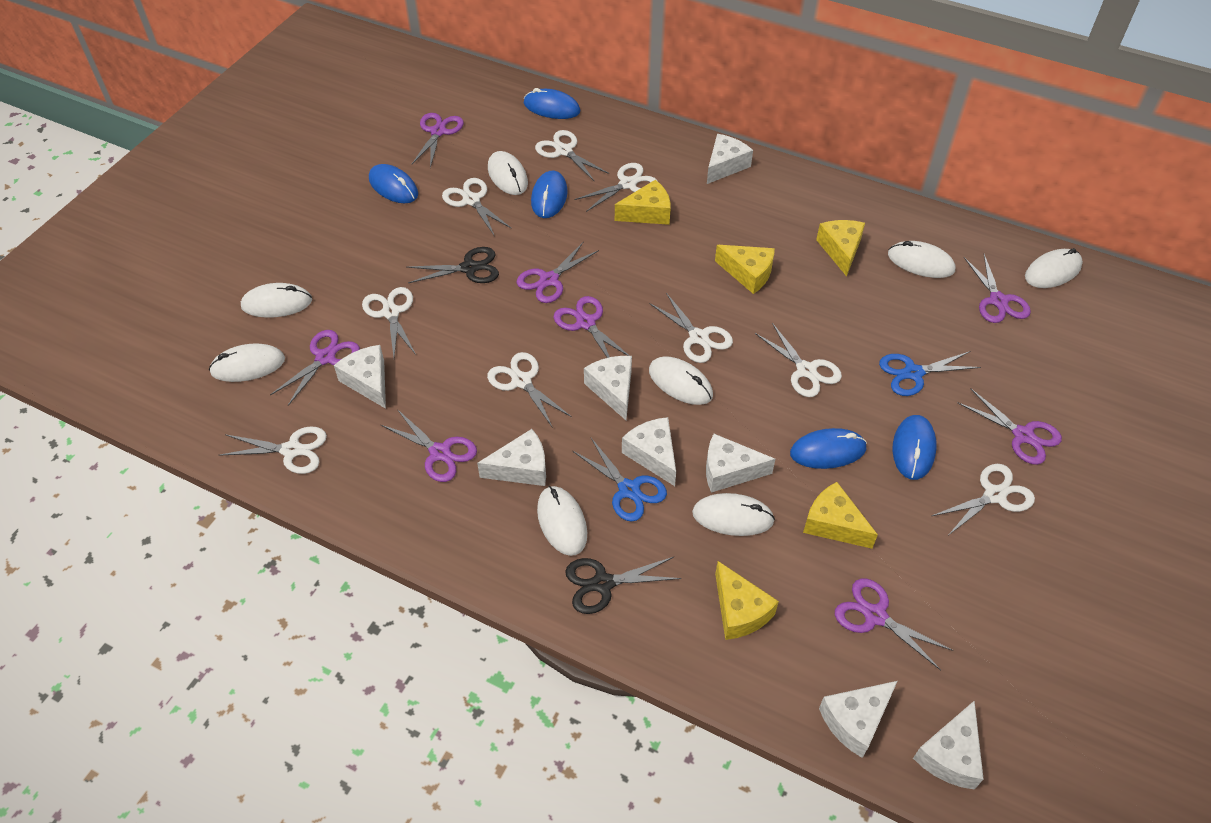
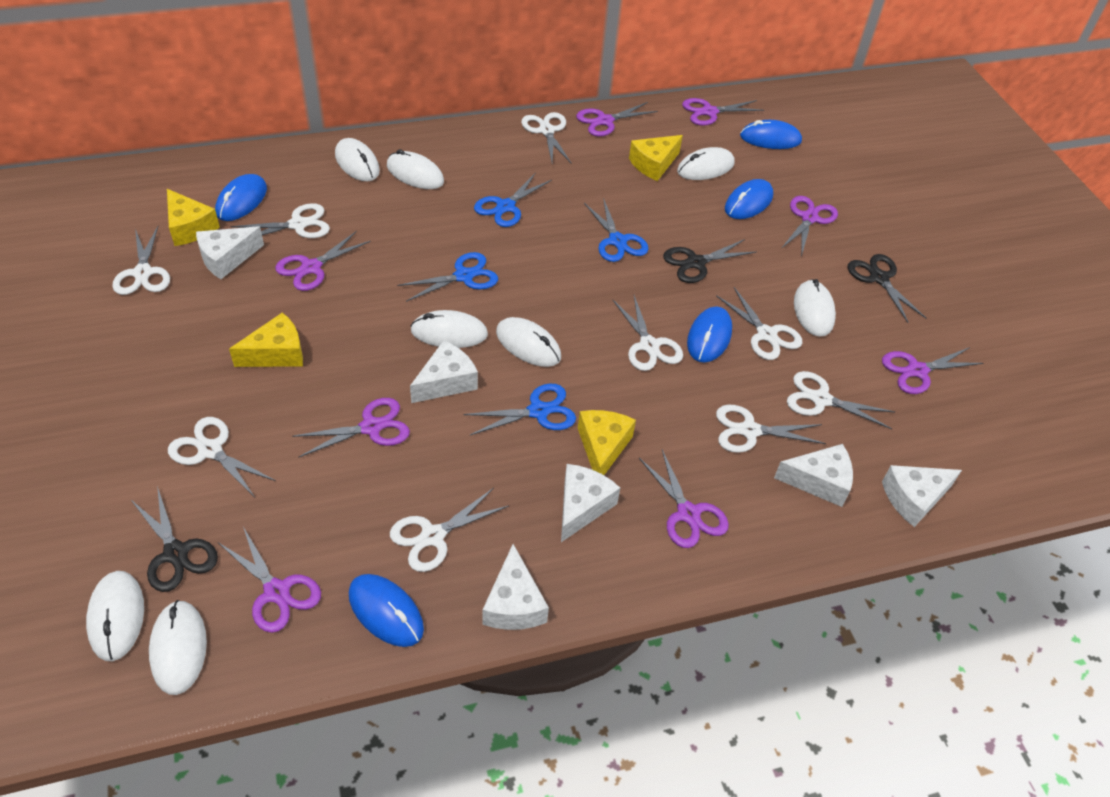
black scissors: [407,247,499,283] [565,556,681,614] = 2 -> [131,486,218,592] [663,239,756,283] [848,254,926,322] = 3
blue scissors: [572,438,667,521] [879,351,981,396] = 2 -> [397,252,498,302] [463,384,576,435] [474,172,552,227] [584,198,648,262] = 4
white cheese: [334,345,386,409] [477,429,546,486] [584,356,632,420] [622,417,676,486] [706,434,775,493] [707,134,753,184] [819,681,897,758] [913,700,984,790] = 8 -> [196,226,264,279] [410,340,478,403] [482,544,549,630] [561,464,620,542] [774,444,853,507] [882,465,962,527] = 6
yellow cheese: [615,180,671,225] [715,245,775,294] [715,561,779,640] [803,482,878,549] [816,220,865,277] = 5 -> [167,189,220,246] [229,312,303,367] [578,410,636,475] [629,135,683,181] = 4

